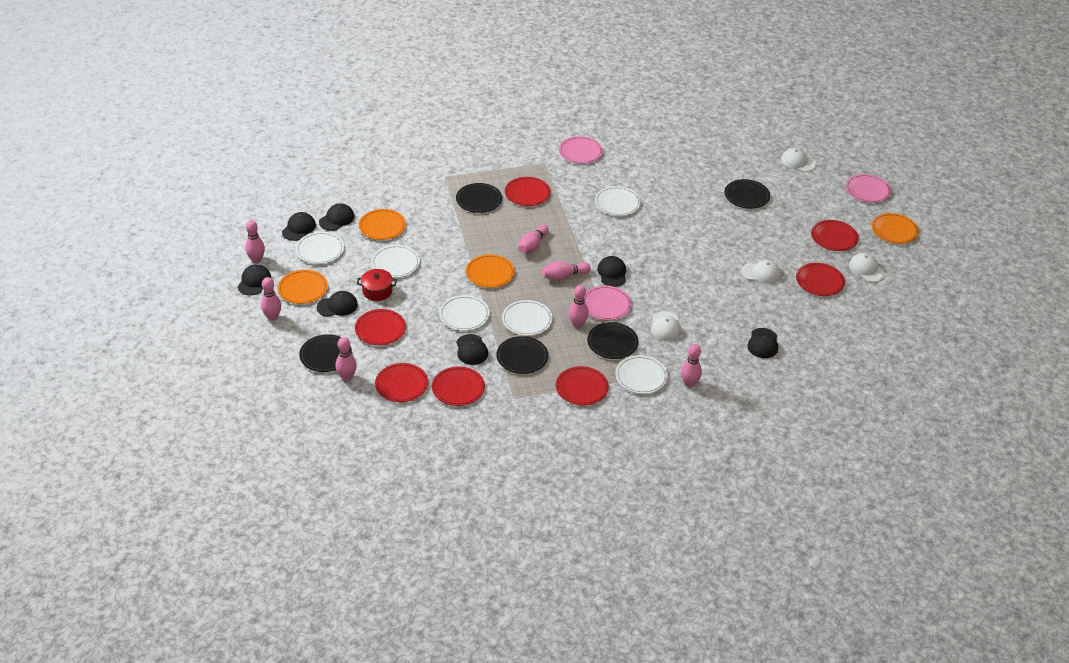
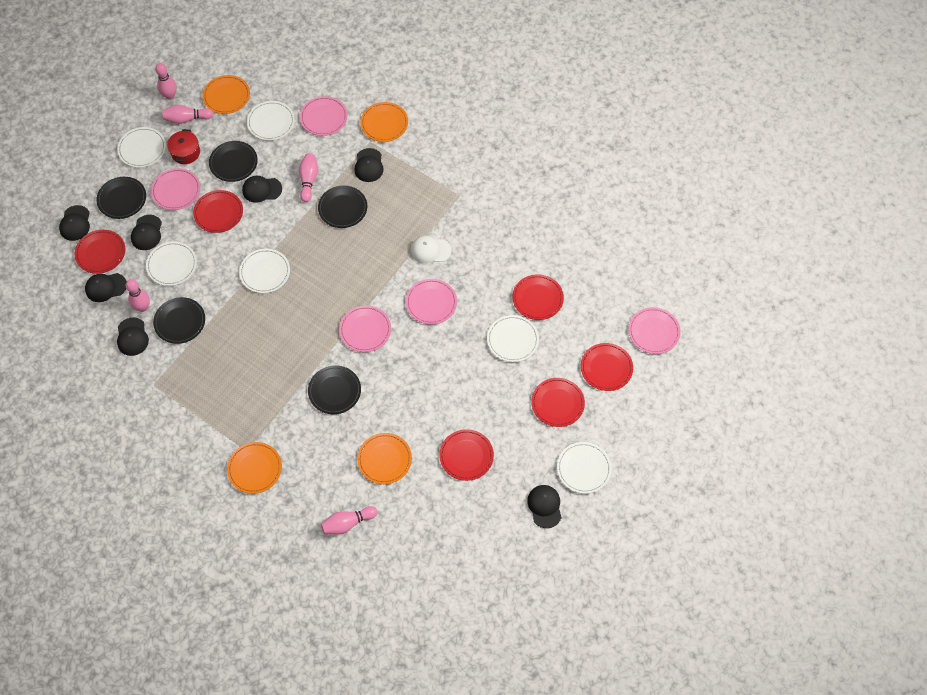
pink bowling pin: [245,220,265,263] [261,277,281,321] [335,337,357,381] [518,225,549,254] [542,261,591,281] [568,285,589,328] [681,344,702,388] = 7 -> [126,279,150,312] [155,63,177,100] [162,105,213,124] [299,153,318,202] [321,506,377,535] = 5
pink plate: [559,136,603,164] [584,285,632,320] [846,174,891,203] = 3 -> [151,168,200,210] [300,96,348,136] [339,306,391,352] [406,279,457,325] [628,307,681,354] = 5
red plate: [355,309,406,345] [375,363,428,402] [432,367,485,406] [505,177,550,206] [556,366,609,405] [796,263,845,296] [811,220,859,251] = 7 -> [74,230,125,274] [193,190,243,233] [439,429,494,481] [512,274,564,320] [531,378,585,427] [581,343,633,391] = 6
white cap: [651,311,681,341] [741,260,781,284] [781,148,817,172] [849,253,885,282] = 4 -> [411,236,451,264] = 1

